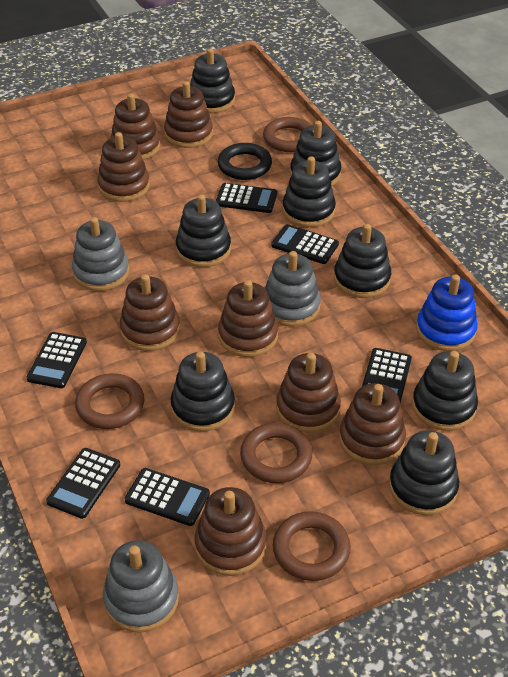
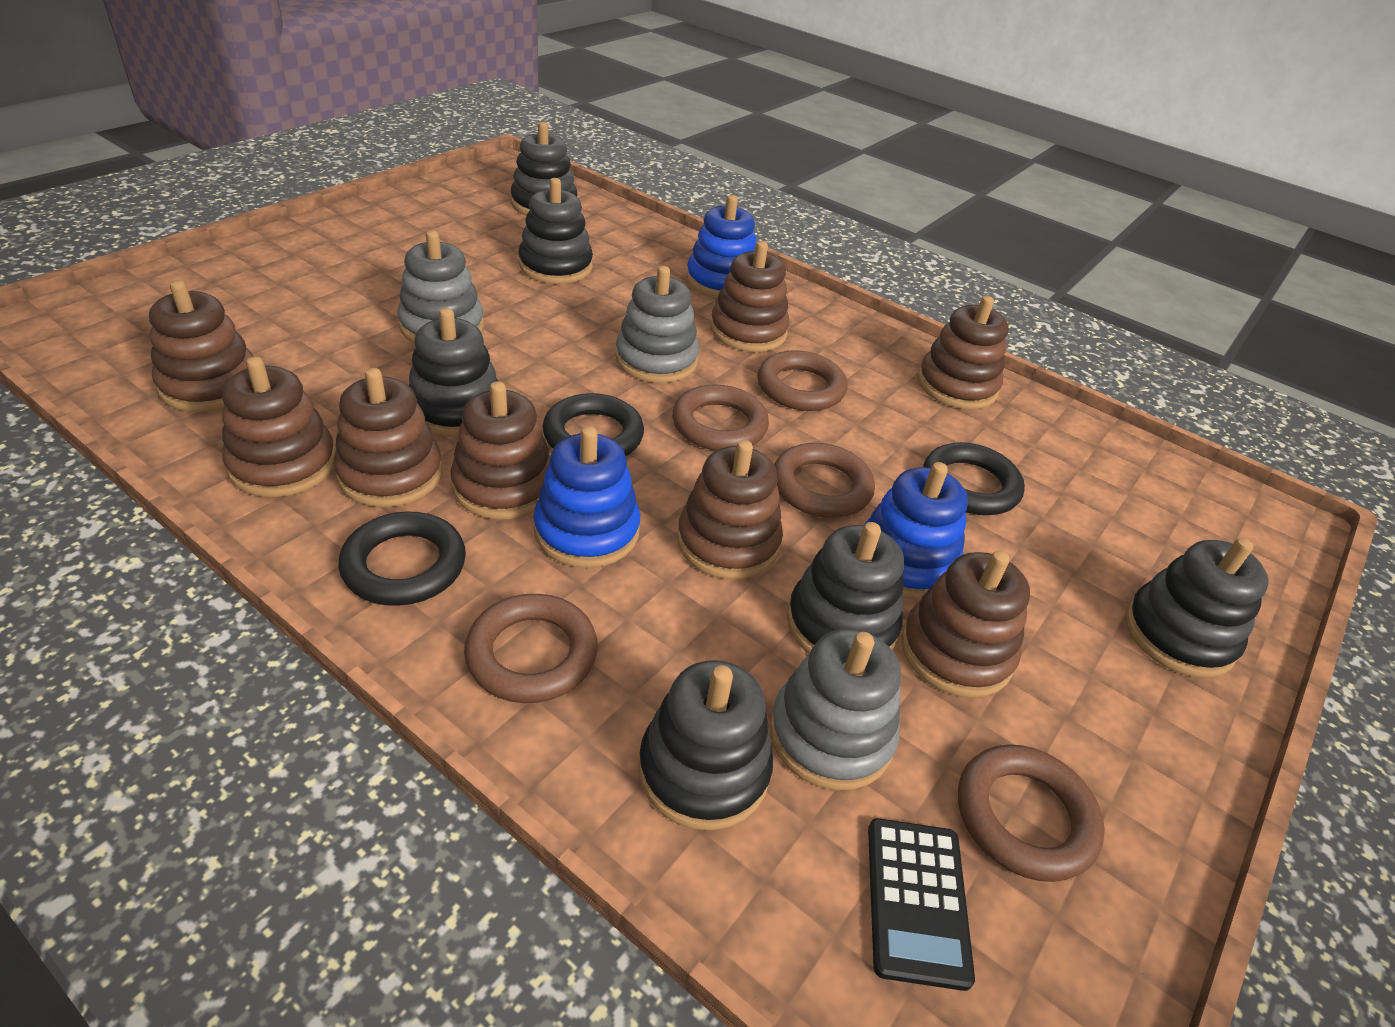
black calculator: [26,332,87,388] [46,448,120,519] [125,468,210,526] [216,183,277,213] [271,224,339,264] [362,348,412,403] = 6 -> [868,818,975,991] = 1
black ring: [218,143,272,180] = 1 -> [338,511,466,606] [542,393,644,456] [923,442,1025,515] = 3
black stacking toy: [171,351,235,432] [176,194,231,267] [190,48,235,113] [282,156,336,227] [290,121,341,186] [334,224,391,298] [389,430,459,515] [412,351,478,431] = 8 -> [409,308,498,437] [511,122,578,216] [518,178,593,284] [638,660,773,831] [787,522,904,654] [1125,538,1269,678] = 6
blue stacking toy: [416,275,478,351] = 1 -> [533,426,640,568] [686,195,757,298] [864,462,968,600] = 3
brown ring: [75,373,144,429] [240,423,312,483] [263,117,311,152] [273,511,351,581] = 4 -> [464,594,598,703] [672,385,769,451] [757,350,847,411] [774,443,875,518] [958,744,1105,882] = 5

